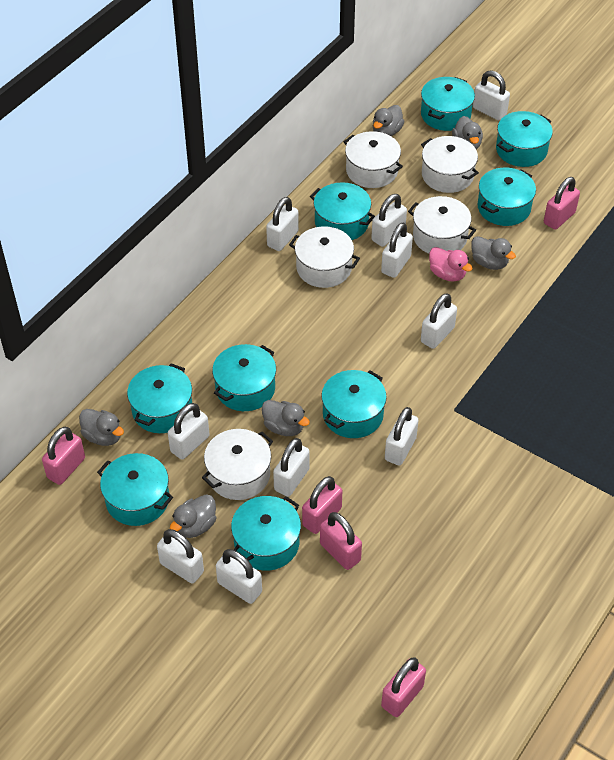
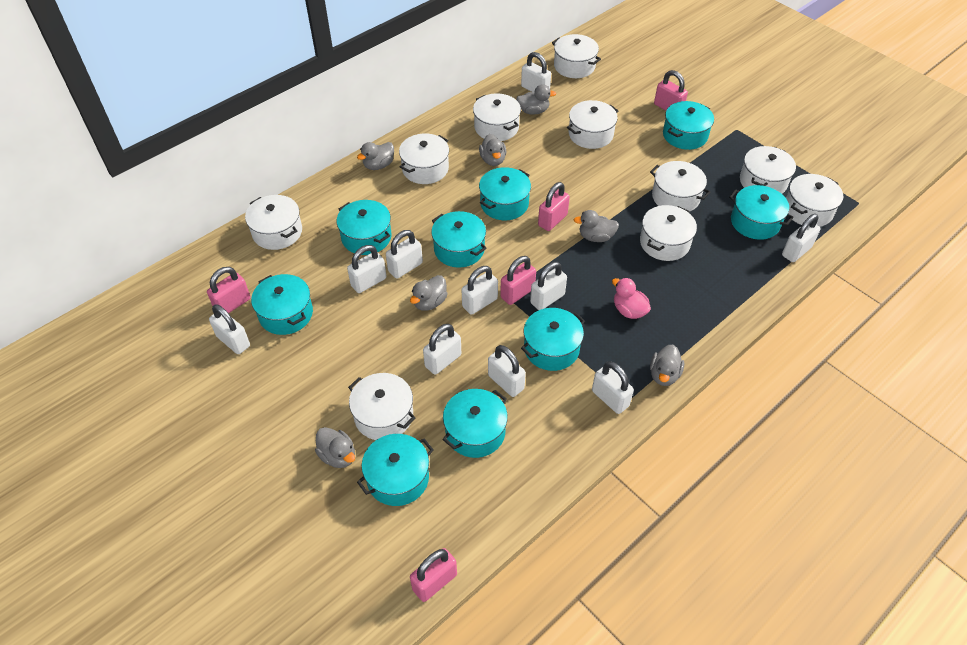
grey duck: [79,409,124,446] [170,494,217,538] [262,400,310,436] [373,105,405,136] [452,116,483,149] [471,236,516,270] = 6 -> [315,427,355,468] [357,142,394,170] [410,275,448,311] [479,134,506,166] [516,84,556,114] [574,210,619,242] [650,345,684,386] = 7
white pot: [202,429,273,500] [289,226,360,288] [344,131,403,188] [408,196,476,254] [421,136,479,193] = 5 -> [245,195,302,250] [348,373,416,440] [399,134,449,184] [473,93,521,141] [552,34,601,78] [567,100,618,149] [640,205,697,261] [650,161,710,211] [740,146,796,194] [786,174,843,227] = 10

